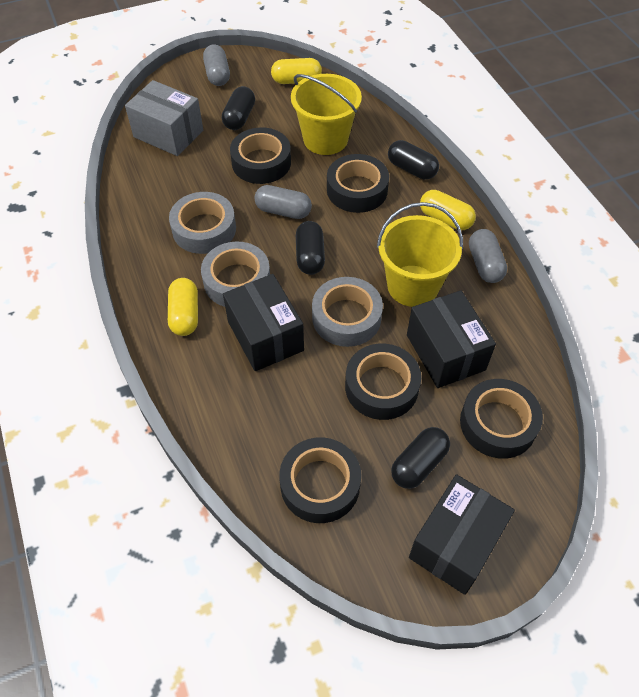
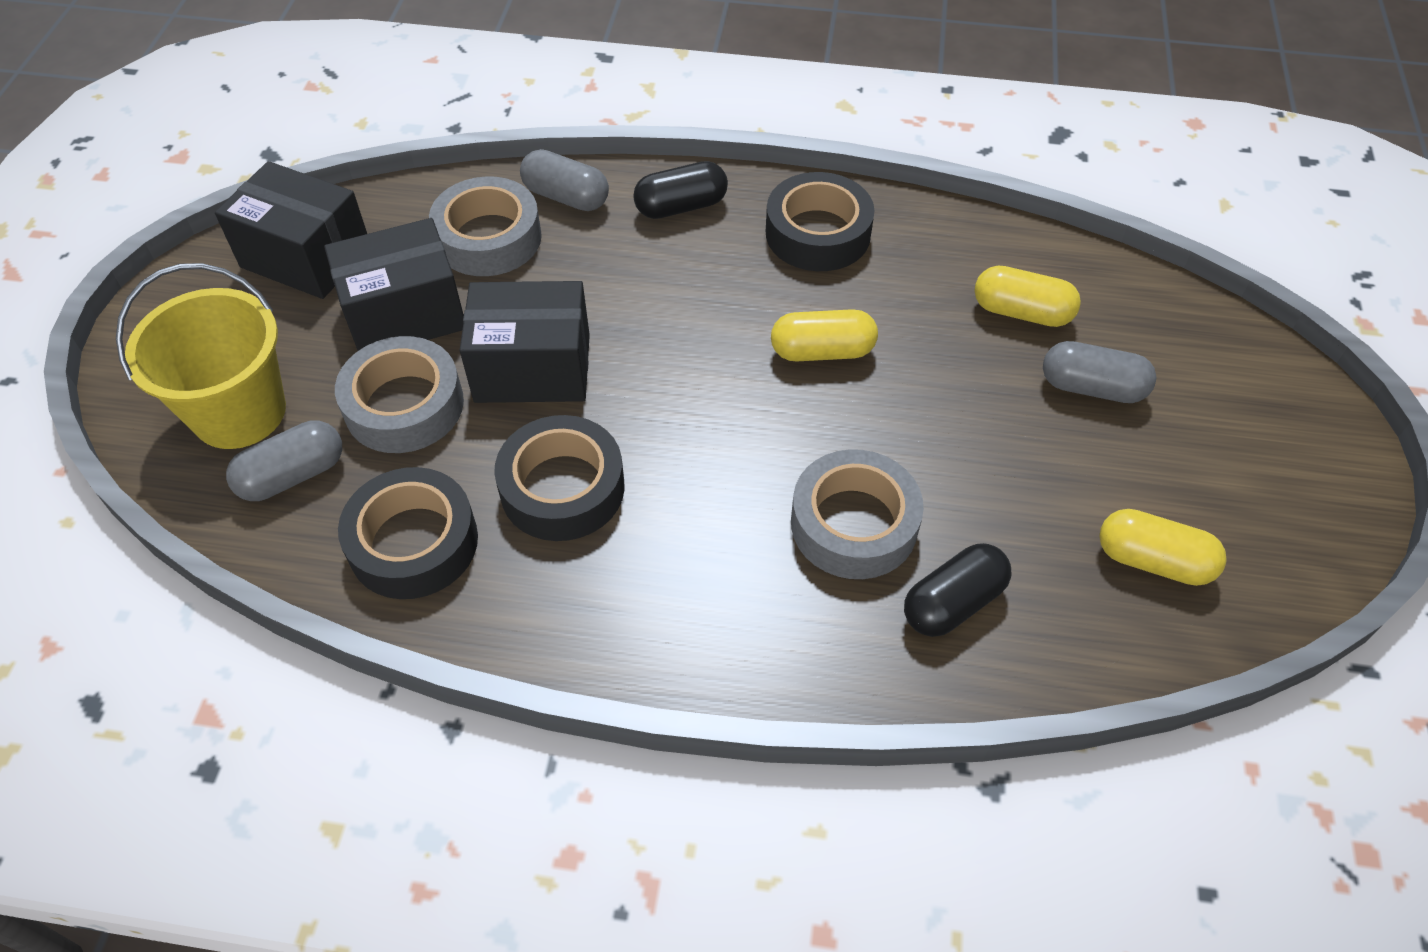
black capsule: [222,86,255,130] [296,221,325,275] [388,140,439,180] [391,427,450,489] = 4 -> [633,161,728,219] [904,543,1011,637] = 2
black tape: [230,128,291,184] [279,437,361,523] [327,154,389,213] [345,344,421,420] [460,379,543,459] = 5 -> [338,467,478,599] [494,415,625,541] [766,172,875,271] = 3
grey box: [125,80,203,156] = 1 -> none = 0
yellow bucket: [291,74,362,155] [377,202,463,307] = 2 -> [116,263,286,449] = 1

